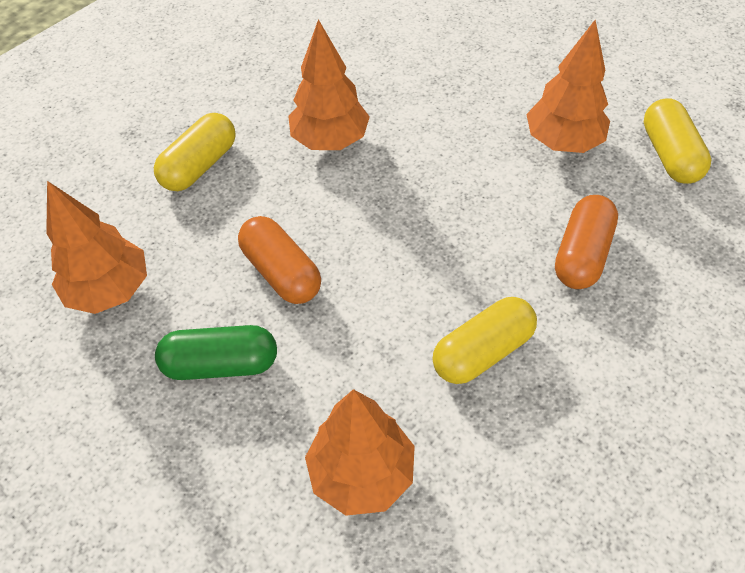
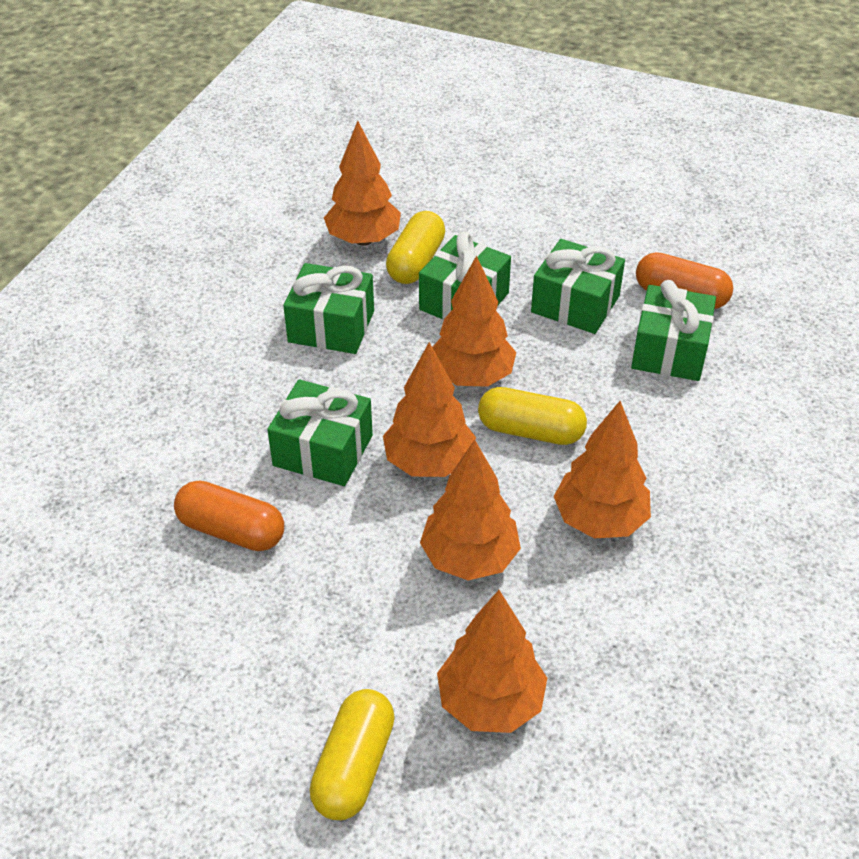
green capsule: [155,325,277,380] = 1 -> none = 0
green gift: none = 0 -> [267,379,373,486] [283,263,374,354] [419,232,511,320] [531,239,625,334] [631,280,716,381] = 5
orange tree: [46,181,147,314] [288,19,370,150] [305,389,415,516] [526,20,610,153] = 4 -> [324,121,401,246] [383,342,476,477] [420,440,521,580] [432,255,516,387] [437,590,547,733] [553,401,651,538] = 6

